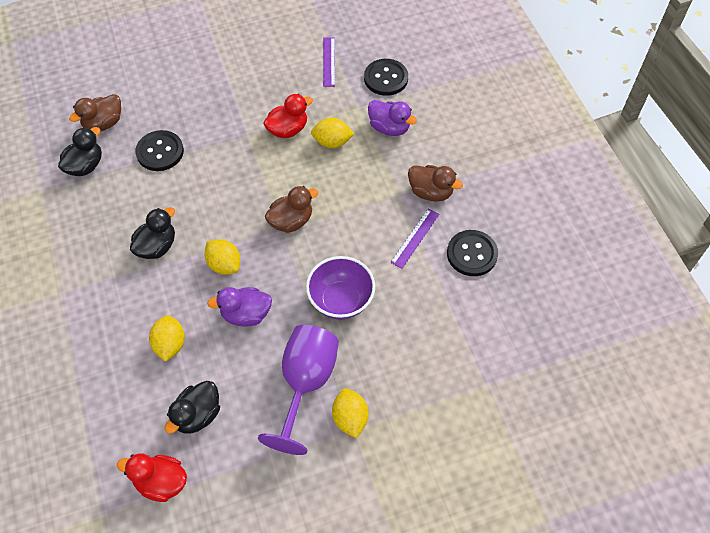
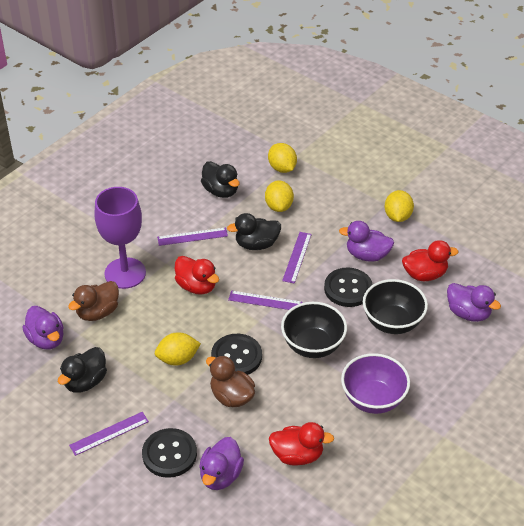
black bowl: none = 0 -> [281,302,347,358] [363,279,428,334] = 2
brown duck: [69,94,121,131] [265,186,318,233] [408,165,463,201] = 3 -> [68,281,119,321] [206,355,255,407] = 2
purple duck: [207,287,272,327] [368,100,417,136] = 2 -> [22,306,64,349] [199,437,244,490] [339,221,394,262] [447,283,501,322] = 4
purple ruler: [323,37,335,87] [391,208,439,269] = 2 -> [69,412,149,456] [157,227,228,246] [228,291,303,310] [282,232,312,284] = 4
red duck: [117,453,187,502] [263,94,313,138] = 2 -> [175,256,219,295] [269,422,334,466] [402,240,458,281] = 3

